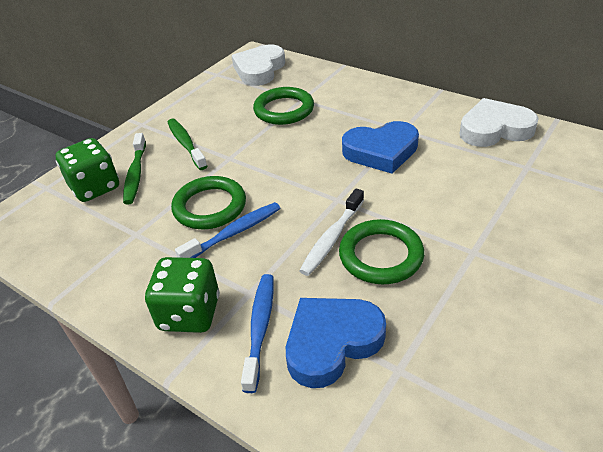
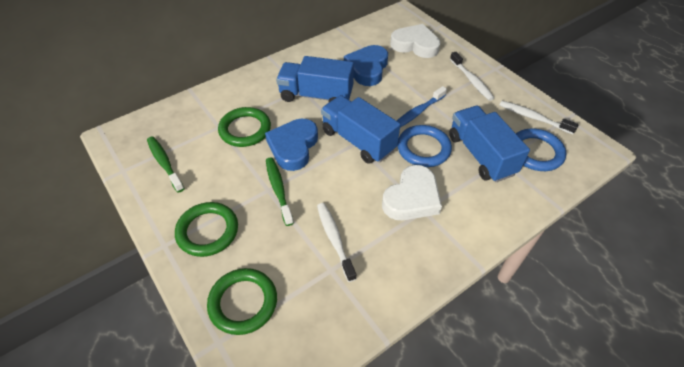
blue ring: none = 0 -> [397,125,452,167] [516,129,566,171] = 2
blue toothbrush: [175,202,280,258] [241,274,274,393] = 2 -> [397,86,447,127] = 1
blue truck: none = 0 -> [276,56,354,102] [321,95,400,164] [449,106,530,182] = 3
green dice: [55,138,119,202] [145,257,220,333] = 2 -> none = 0
white toothbrush: [299,188,364,276] = 1 -> [317,203,357,282] [450,52,494,101] [499,101,579,134] = 3

